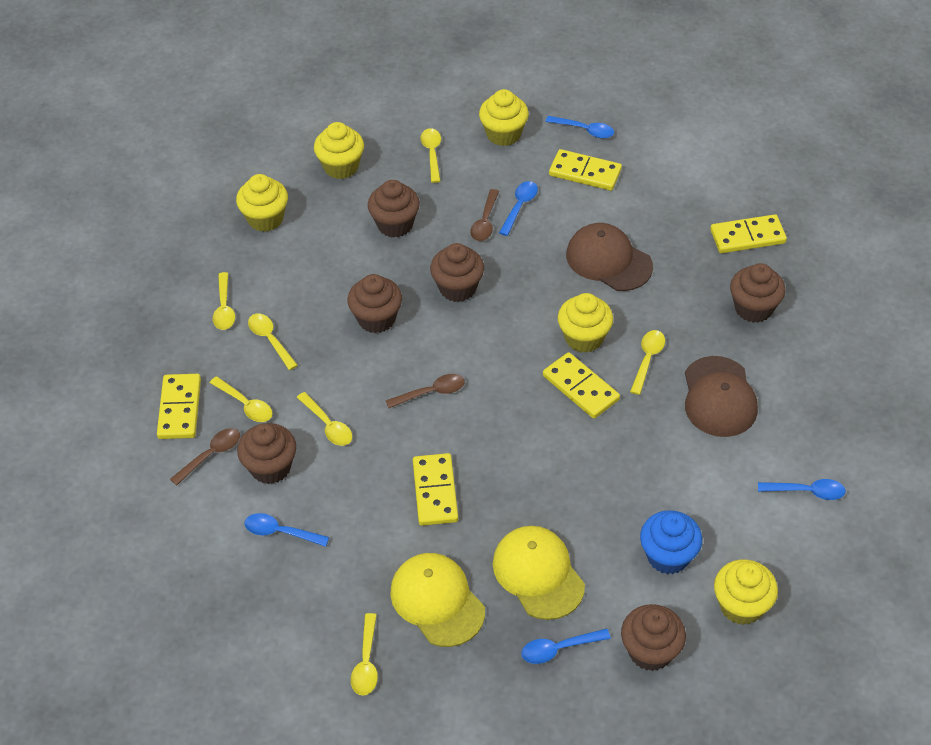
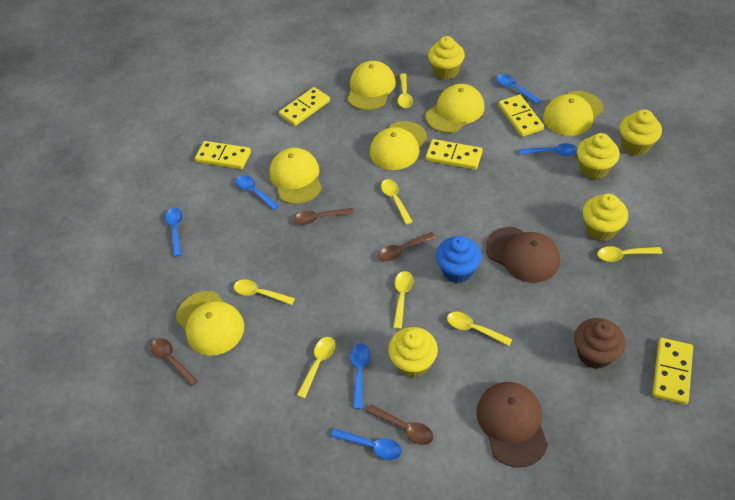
blue spoon: [244,513,329,547] [499,181,538,236] [521,628,611,664] [545,116,614,139] [758,479,846,500] = 5 -> [165,208,182,257] [236,175,279,210] [330,428,402,460] [350,343,370,409] [496,74,541,104] [519,143,577,156] = 6
brown cupcake: [237,423,296,484] [347,274,402,333] [368,180,420,238] [430,243,484,302] [621,604,686,671] [730,263,785,323] = 6 -> [574,318,626,369] = 1
brown spoon: [170,428,240,486] [386,374,465,408] [470,189,499,241] = 3 -> [151,338,198,387] [294,208,354,225] [366,404,434,445] [378,232,436,262] = 4
yellow cap: [390,553,485,647] [493,526,585,620] = 2 -> [176,291,244,356] [269,148,322,204] [347,61,396,110] [370,121,427,170] [425,84,484,133] [543,91,603,136] = 6

